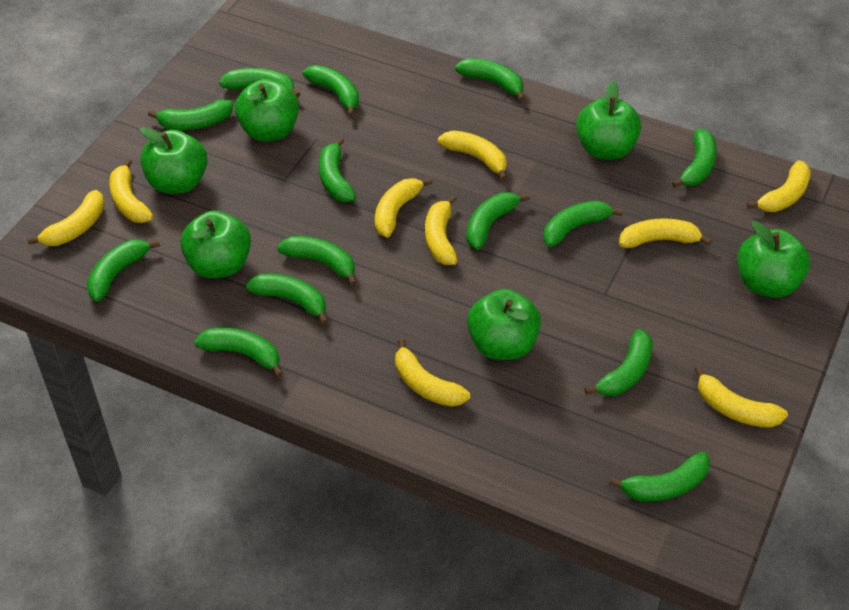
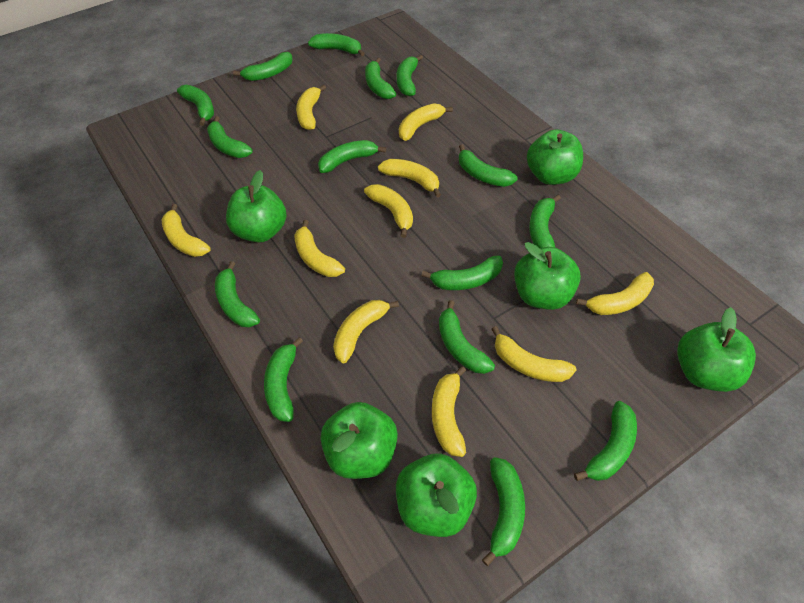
green banana: [87,239,160,302] [148,100,233,130] [194,328,283,377] [219,68,300,98] [246,274,328,325] [277,236,357,286] [303,65,359,117] [319,137,356,202] [455,58,525,101] [466,192,530,250] [543,201,623,247] [585,329,652,396] [609,452,710,501] [672,129,717,188] = 14 -> [177,85,214,126] [207,116,253,158] [215,261,260,327] [233,52,293,81] [264,337,303,422] [308,33,365,56] [318,140,386,173] [365,58,396,99] [397,55,423,96] [421,256,503,290] [439,300,495,374] [459,144,518,187] [482,457,525,566] [529,195,561,248] [574,401,637,481] = 15
yellow banana: [27,190,105,246] [109,159,153,223] [375,178,433,238] [395,339,470,407] [425,195,458,265] [438,130,507,181] [619,218,712,248] [694,366,788,428] [747,160,811,212] = 9 -> [162,204,211,257] [294,220,345,277] [296,85,326,130] [333,300,399,363] [364,184,413,238] [378,159,441,198] [399,103,453,141] [432,366,466,457] [491,326,576,382] [576,272,654,315] = 10

